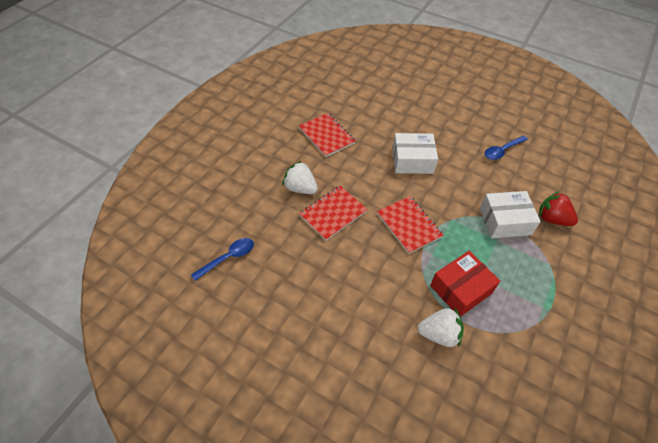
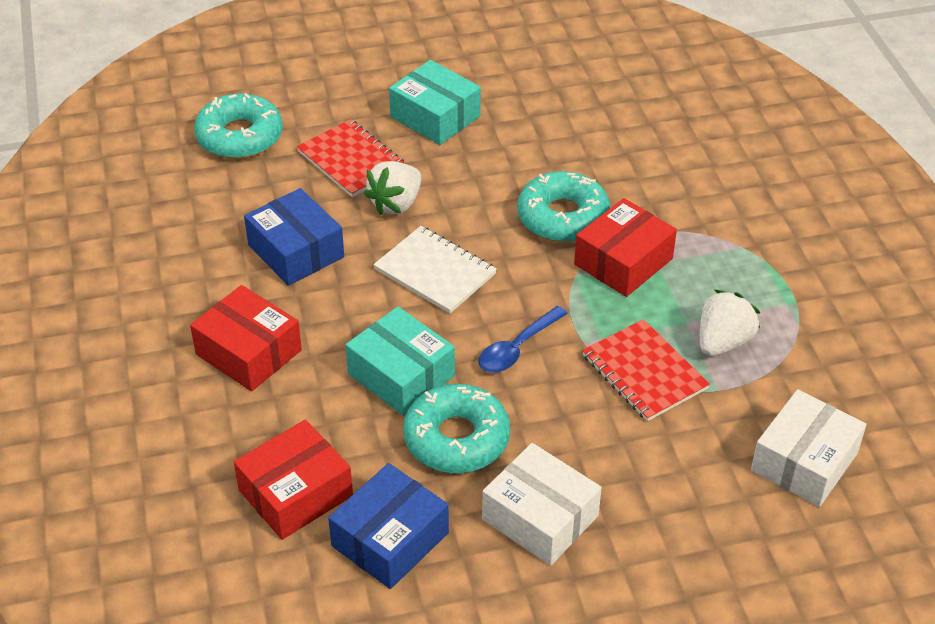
blue box: none = 0 -> [244,188,344,286] [328,463,449,589] = 2
blue spoon: [191,238,254,281] [485,135,528,160] = 2 -> [478,306,568,373] = 1
red box: [430,251,500,317] = 1 -> [190,285,302,392] [234,420,353,540] [574,198,677,297] = 3
red notebook: [299,113,356,157] [299,186,368,241] [377,196,443,254] = 3 -> [297,119,406,197] [582,319,710,421] = 2
red strawberry: [539,191,578,226] = 1 -> none = 0
turquoise box: none = 0 -> [346,306,455,416] [389,60,481,145] = 2
turquoise donut: none = 0 -> [194,93,283,159] [403,384,510,473] [517,171,610,242] = 3
white notebook: none = 0 -> [373,226,497,313] = 1

